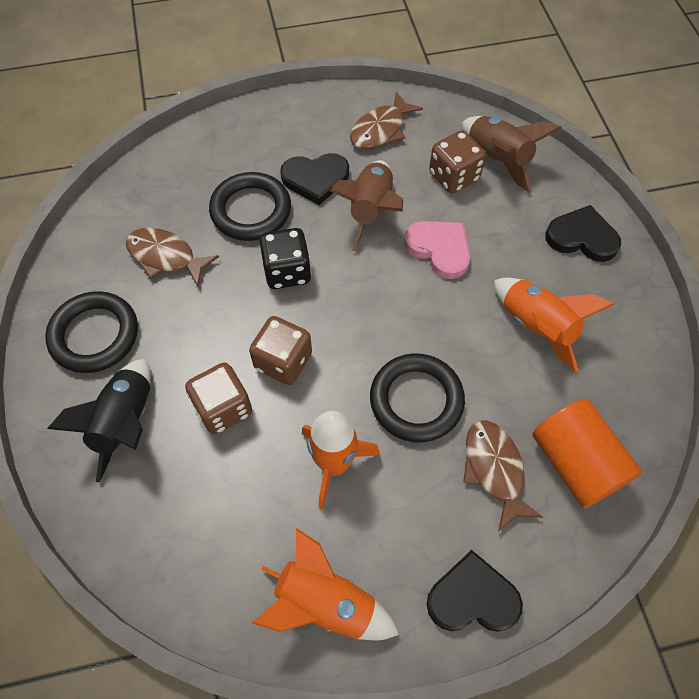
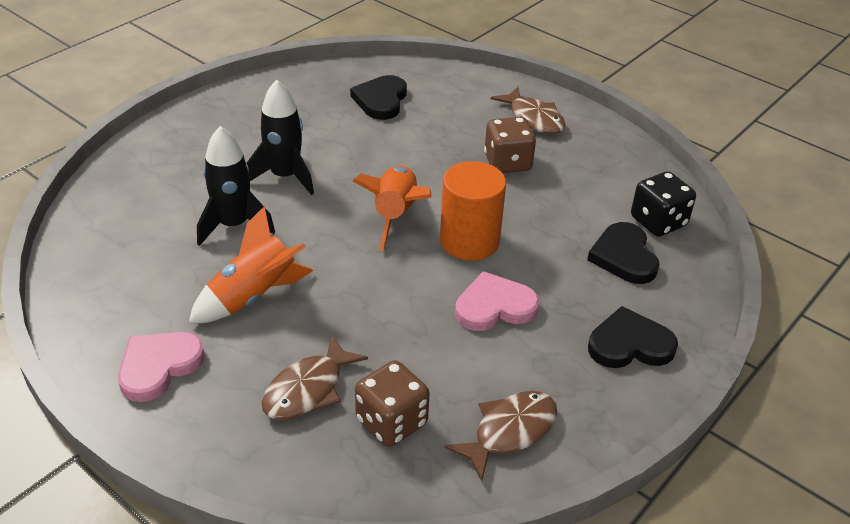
black ring: [45,291,138,373] [209,172,291,241] [370,353,465,442] = 3 -> none = 0
black rocket: [47,359,151,483] = 1 -> [197,126,275,246] [247,80,314,195] = 2
brown dice: [185,363,252,434] [249,316,312,385] [429,130,486,193] = 3 -> [355,360,430,447] [484,117,536,173] = 2
brown rocket: [330,160,403,251] [462,116,561,193] = 2 -> none = 0
orange rocket: [252,528,399,640] [302,411,380,509] [494,278,614,372] = 3 -> [189,206,314,323] [353,165,432,250] = 2
pink heart: [404,221,470,279] = 1 -> [118,332,205,402] [455,271,540,331] = 2

